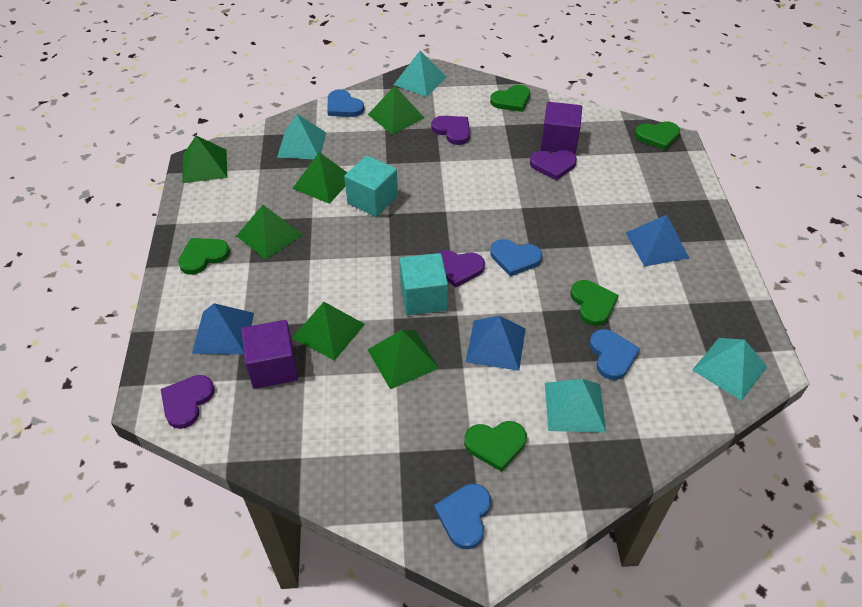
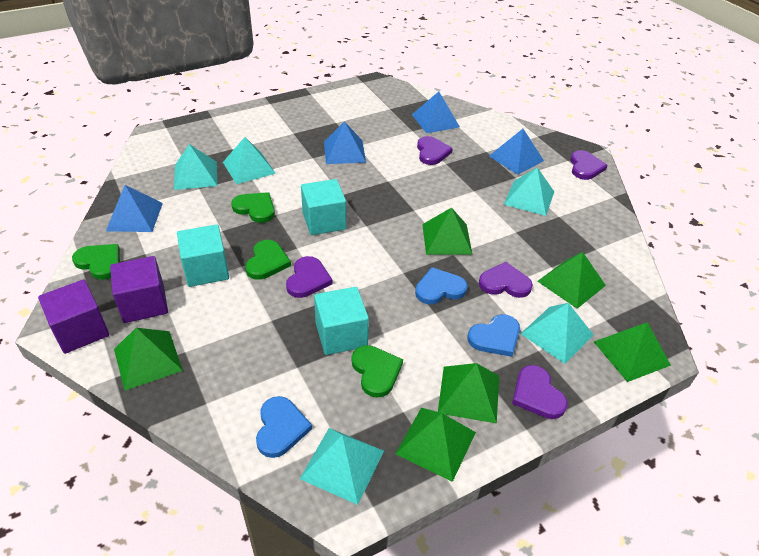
blue heart: [327,89,364,117] [434,484,491,549] [490,239,542,276] [590,329,640,380] = 4 -> [256,396,312,458] [415,267,468,304] [467,314,520,357] = 3
blue pyramid: [192,303,254,355] [466,316,526,371] [626,215,689,267] = 3 -> [106,185,163,232] [324,121,366,164] [412,92,460,133] [489,129,544,175] = 4
green heart: [178,238,230,275] [464,421,527,472] [490,85,530,112] [571,280,619,326] [635,121,680,150] = 5 -> [72,244,120,280] [231,192,275,223] [245,240,291,280] [352,345,403,398] = 4
purple heart: [161,375,215,429] [431,116,470,145] [437,250,485,288] [530,150,577,180] = 4 -> [286,256,333,298] [417,136,453,165] [479,262,533,298] [512,365,567,419] [570,150,608,180] = 5
turquoise cube: [344,156,398,217] [400,253,448,315] = 2 -> [177,224,229,287] [301,179,346,235] [314,287,369,355] = 3
turquoise pyramid: [277,114,326,159] [394,51,447,97] [545,379,606,432] [692,338,767,401] = 4 -> [174,144,218,190] [223,137,276,184] [300,428,384,505] [504,167,554,216] [520,303,594,364] = 5

